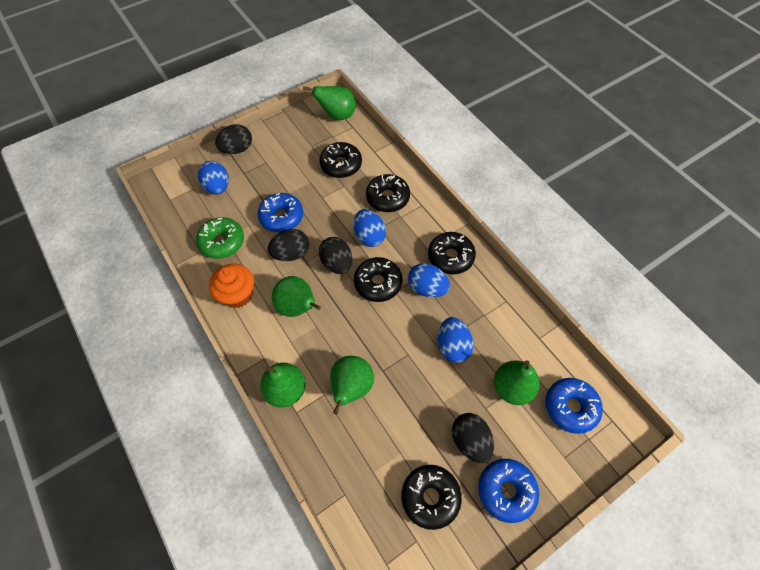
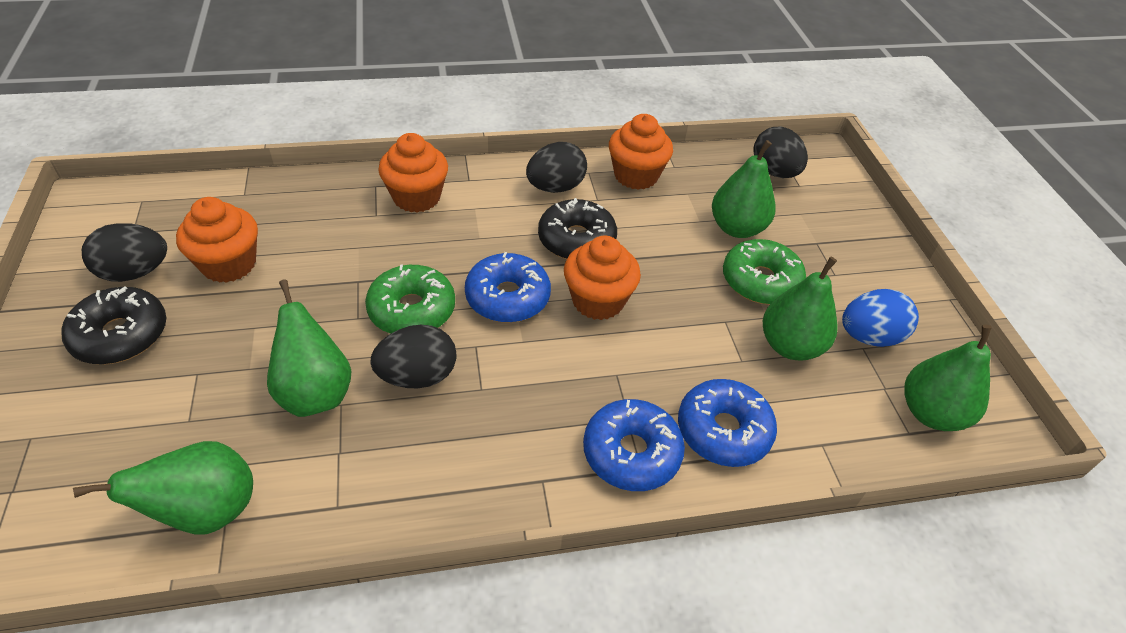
black donut: [319,142,362,178] [354,257,403,302] [366,174,410,212] [401,465,462,530] [428,232,476,274] = 5 -> [61,286,166,364] [538,198,617,259] = 2
blue egg: [198,161,229,195] [354,209,386,247] [408,263,450,297] [438,317,474,363] = 4 -> [842,289,919,347] = 1
green donut: [196,217,244,259] = 1 -> [365,264,455,334] [723,239,806,305] = 2
orange cupcake: [209,264,254,308] = 1 -> [176,197,258,283] [378,133,448,213] [564,236,641,320] [609,114,673,190] = 4

